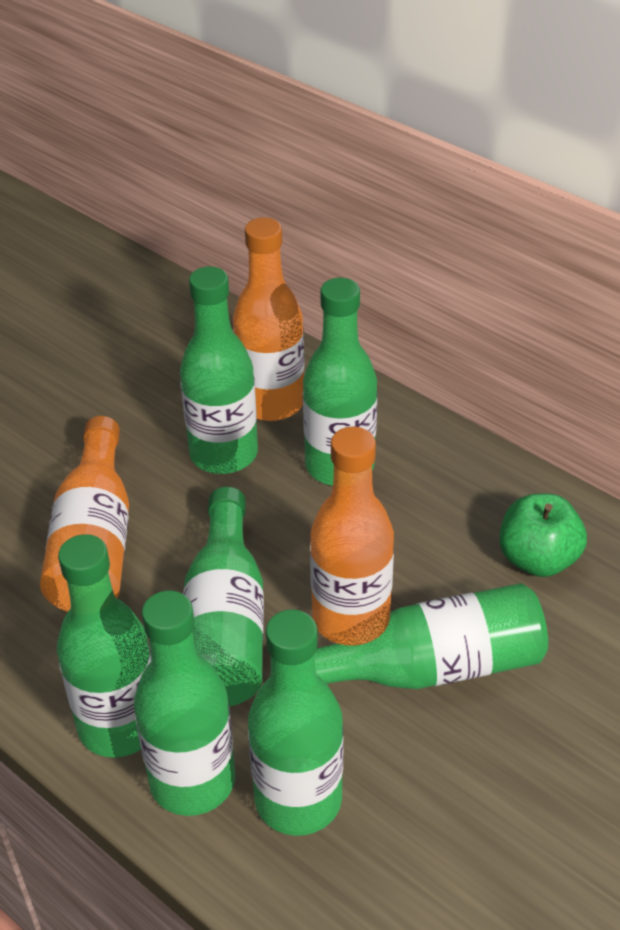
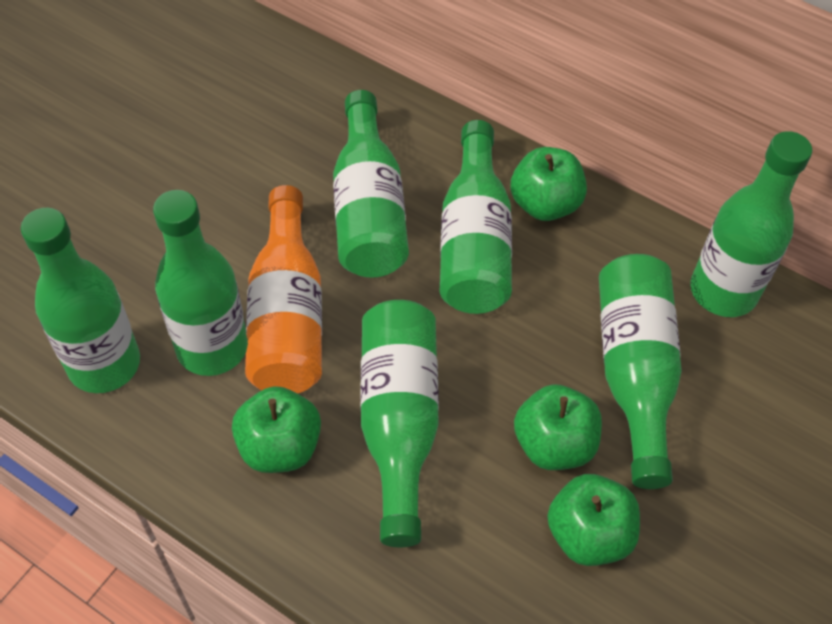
green apple: [499,494,587,577] = 1 -> [232,386,321,473] [510,147,587,221] [514,384,602,470] [547,474,640,566] = 4
orange bottle: [40,416,129,612] [233,217,304,421] [310,427,394,643] = 3 -> [245,185,322,394] = 1

